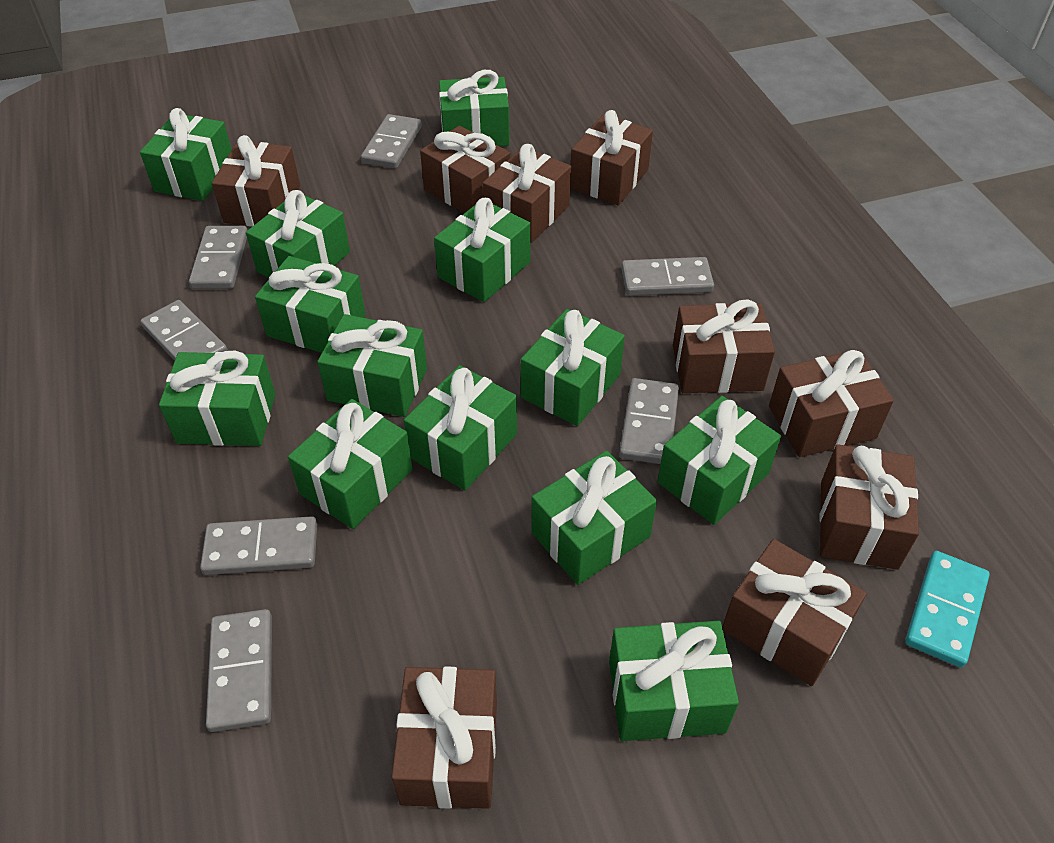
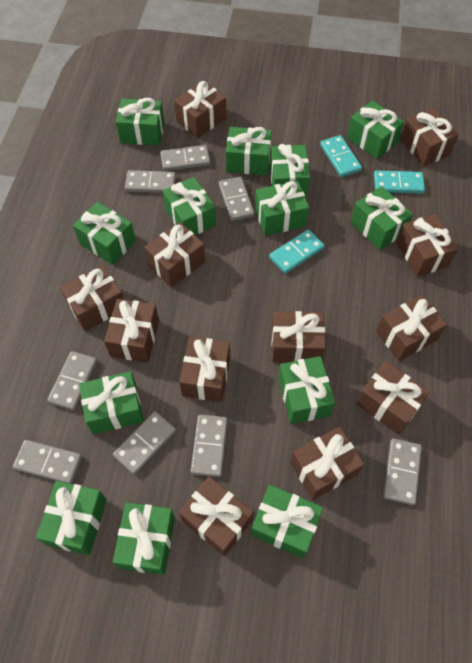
brown gift: [212,135,300,227] [392,666,497,809] [420,126,510,213] [483,144,571,243] [570,110,653,205] [673,299,775,393] [722,539,867,686] [769,350,894,457] [820,444,919,570] = 9 -> [60,265,123,331] [104,299,159,363] [144,222,205,287] [174,81,226,138] [179,337,230,402] [179,476,253,556] [272,311,326,363] [290,427,364,500] [356,361,430,435] [376,295,447,361] [396,214,458,277] [400,108,459,166] = 12
grey domino: [141,300,228,361] [189,226,247,289] [200,516,317,575] [206,609,272,732] [361,114,422,169] [619,378,679,464] [621,257,714,296] = 7 -> [13,440,82,484] [47,351,97,411] [113,411,176,475] [125,170,176,193] [160,145,210,171] [191,415,228,477] [219,177,255,221] [383,438,422,505] = 8
turquoise domino: [905,551,990,668] = 1 -> [269,229,324,274] [320,135,362,177] [374,170,425,193] = 3

